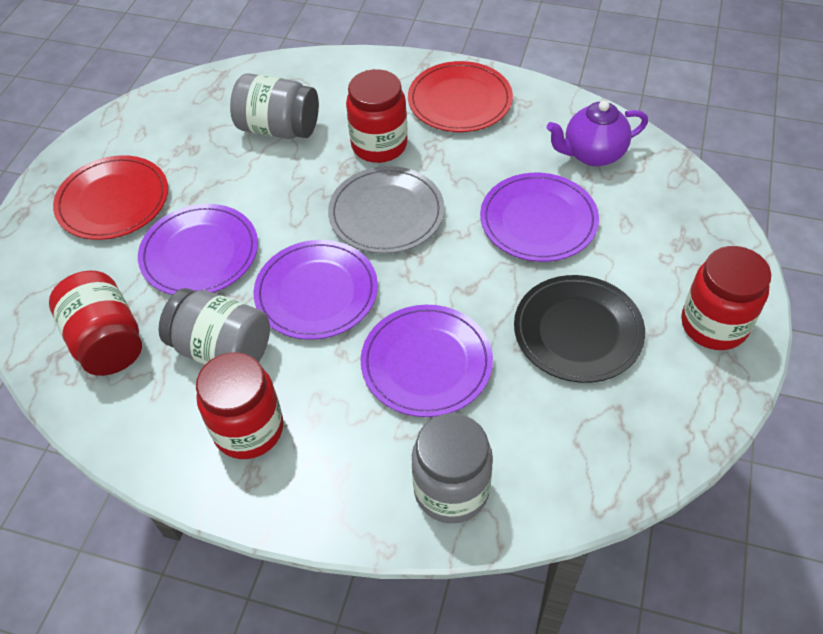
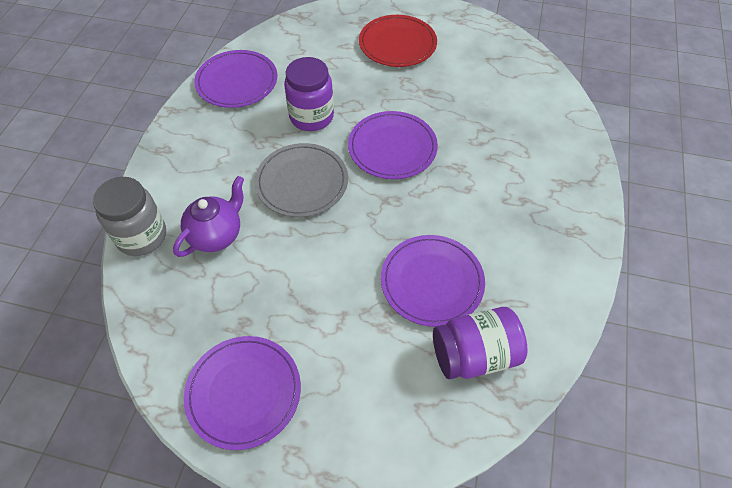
black plate: [514,275,645,383] = 1 -> none = 0
grey jar: [159,288,270,364] [230,73,319,139] [412,413,493,524] = 3 -> [93,177,166,256] = 1
purple jar: none = 0 -> [284,57,334,131] [433,307,528,379] = 2
red jar: [49,271,142,376] [196,352,283,459] [346,69,408,163] [681,246,771,350] = 4 -> none = 0
red plate: [53,155,168,240] [408,61,513,132] = 2 -> [359,15,437,67] = 1

